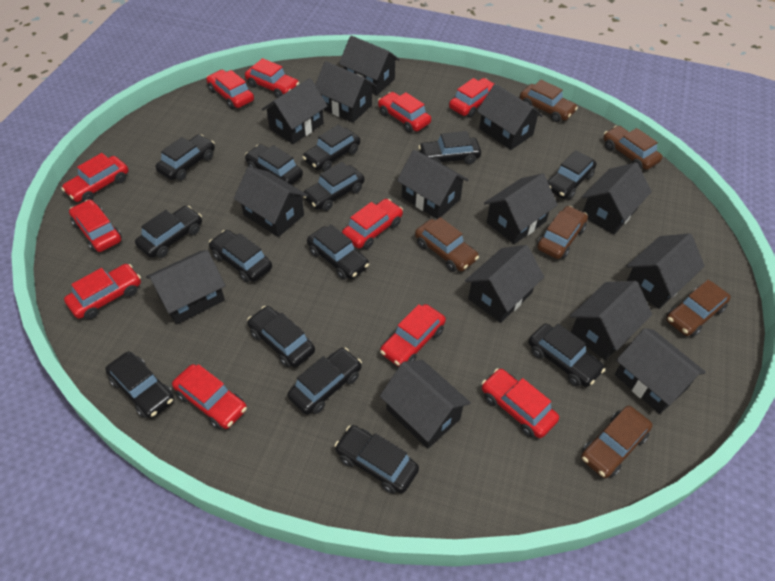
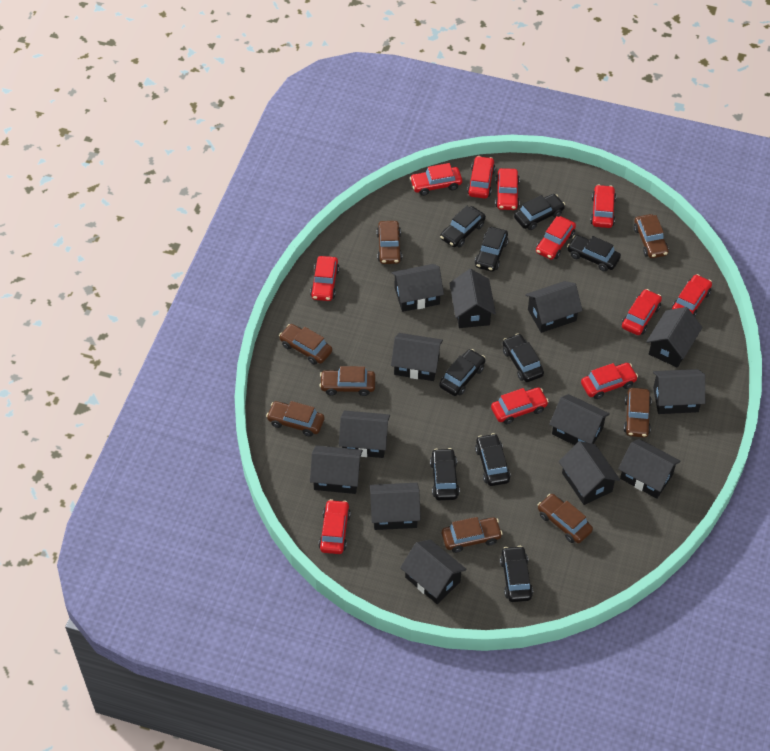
black car: [105,351,174,419] [135,206,202,258] [155,135,215,181] [209,230,272,283] [245,144,303,185] [247,306,315,368] [287,348,362,415] [303,125,360,172] [303,162,364,211] [307,225,369,280] [334,425,419,494] [418,131,481,164] [528,324,605,387] [548,150,596,199] = 14 -> [430,448,460,500] [439,349,485,396] [440,206,486,247] [475,227,508,272] [475,433,510,486] [500,546,533,602] [503,333,544,382] [514,194,565,230] [567,235,621,272] = 9
black house: [146,250,226,324] [234,167,308,237] [262,78,328,144] [315,61,377,123] [339,36,400,95] [380,360,471,449] [397,150,468,219] [465,245,544,323] [477,84,543,150] [484,173,558,244] [570,281,652,360] [582,162,652,235] [615,328,706,414] [626,233,705,309] = 14 -> [310,445,363,494] [339,410,390,458] [370,483,421,530] [391,264,444,312] [391,333,443,381] [400,539,467,604] [450,269,496,328] [525,281,583,333] [549,394,610,445] [559,441,620,505] [618,439,681,499] [646,307,703,367] [653,369,705,414] = 13
brown car: [415,217,479,272] [520,80,578,122] [537,206,588,259] [581,406,652,478] [603,126,662,170] [666,280,731,337] = 6 -> [266,401,324,437] [279,324,332,365] [319,366,375,396] [377,221,402,264] [442,517,503,553] [538,494,593,543] [624,388,652,437] [634,214,669,258] = 8

